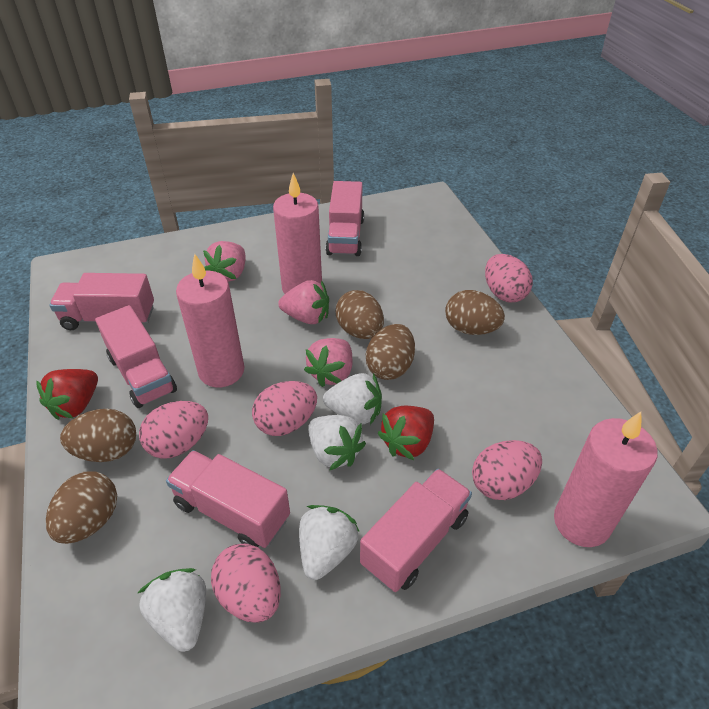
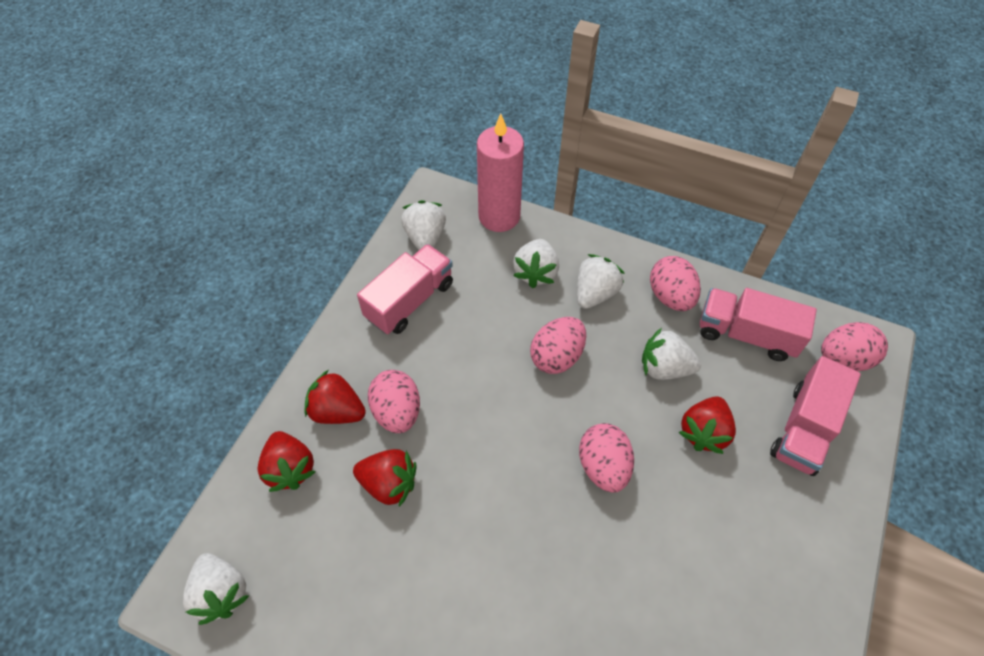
brown egg: [46,471,117,544] [60,409,136,462] [336,290,384,339] [366,324,415,380] [445,290,505,335] = 5 -> none = 0
pink candle: [176,254,244,387] [273,173,322,294] [554,412,658,547] = 3 -> [477,114,524,232] = 1
pink strawberry: [203,241,246,282] [278,280,329,324] [304,338,352,387] = 3 -> none = 0
pink truck: [49,273,154,330] [95,305,177,408] [166,450,290,548] [326,181,364,256] [360,469,472,592] = 5 -> [357,244,453,334] [700,288,817,361] [770,356,861,476] = 3
red strawberry: [36,369,98,420] [377,406,434,460] = 2 -> [257,431,316,492] [304,370,366,424] [353,449,417,507] [679,396,736,454] = 4
white strawberry: [138,568,206,652] [299,505,360,580] [308,415,366,471] [323,373,382,425] = 4 -> [183,553,250,625] [401,200,446,250] [513,239,559,288] [577,254,625,309] [642,328,701,380] = 5

